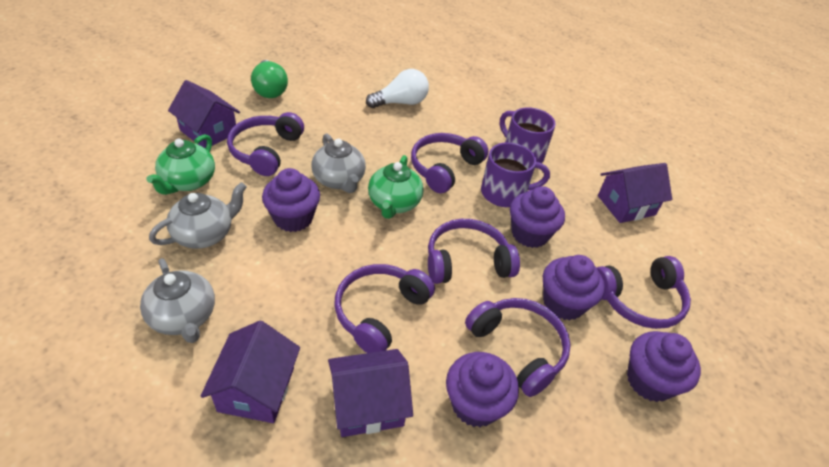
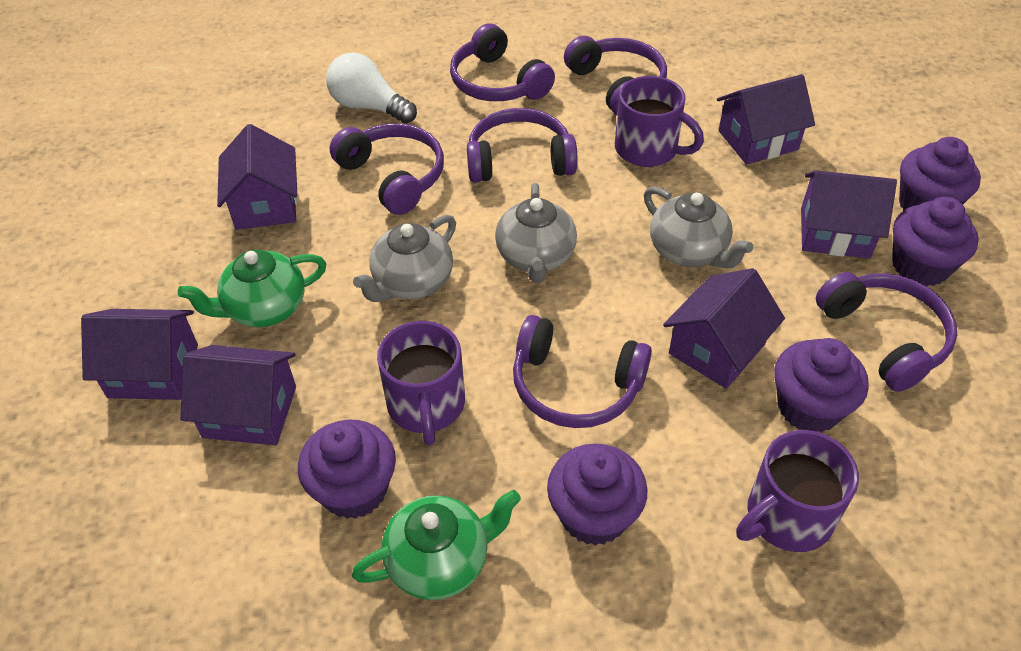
green light bulb: [251,60,288,98] = 1 -> none = 0
purple house: [168,80,240,148] [200,321,300,423] [328,349,413,437] [598,163,672,223] = 4 -> [81,309,198,400] [180,345,296,445] [217,124,298,230] [663,268,785,389] [717,74,815,164] [801,170,897,259] = 6
purple mug: [481,142,550,207] [500,107,556,163] = 2 -> [377,321,465,446] [615,76,704,167] [736,430,859,552] = 3

